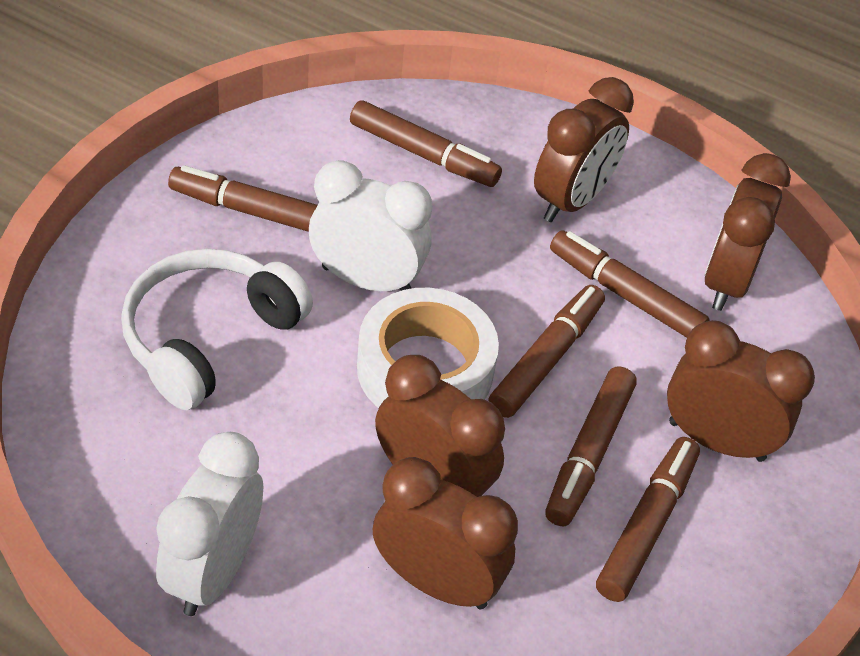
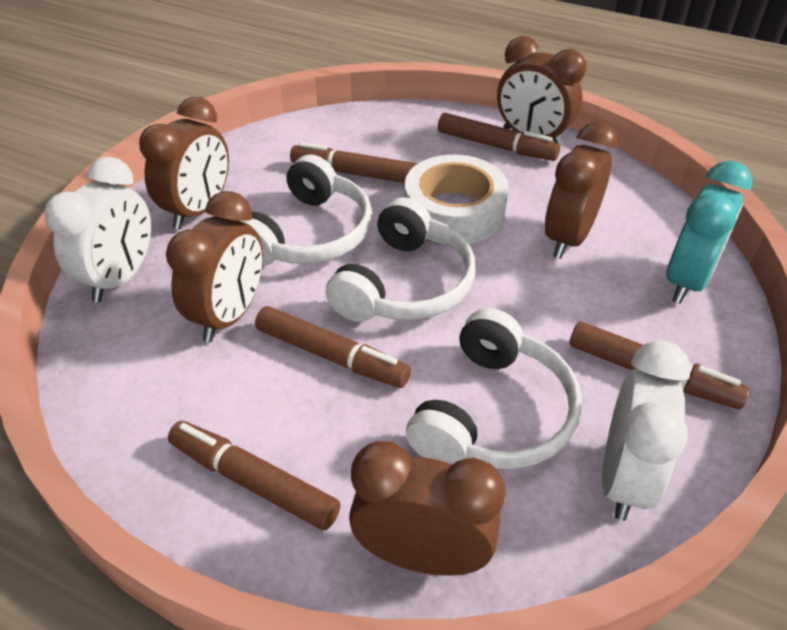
brown marker: [168,165,318,232] [350,100,502,187] [488,285,605,418] [545,366,637,526] [550,230,710,338] [596,437,700,602] = 6 -> [168,421,341,530] [255,306,411,388] [290,142,417,183] [438,113,560,161] [570,321,750,409] = 5
turquoise clock: none = 0 -> [666,161,752,304] = 1
white headphones: [121,249,313,410] = 1 -> [238,154,372,267] [325,197,476,322] [406,308,582,469] = 3

